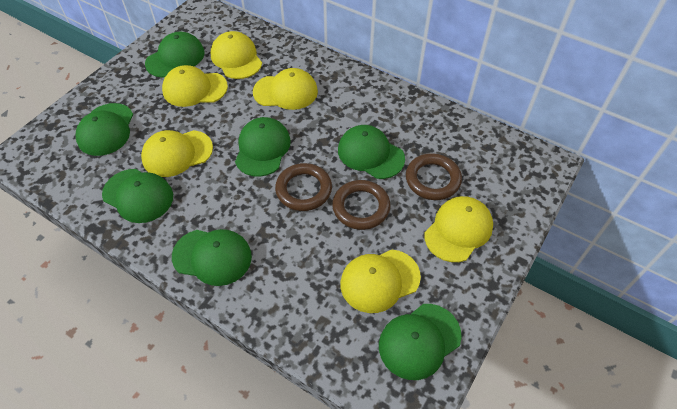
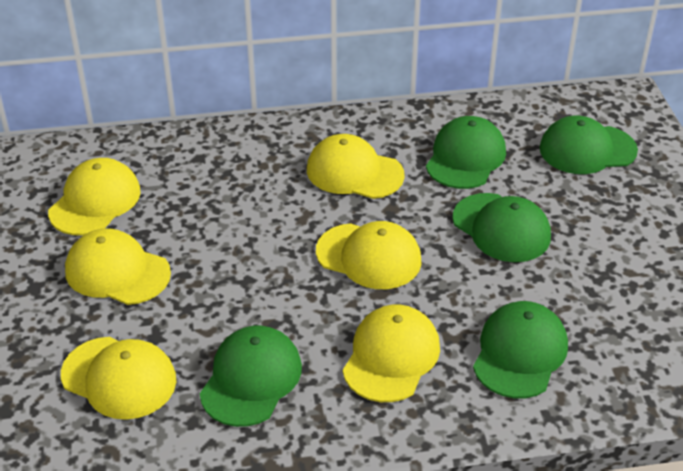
brown ring: [275,163,332,211] [332,180,390,230] [406,153,462,200] = 3 -> none = 0
green cap: [76,103,133,156] [102,169,173,223] [145,32,205,78] [172,229,252,286] [235,117,291,177] [338,125,405,179] [379,304,462,380] = 7 -> [200,326,302,427] [426,116,506,189] [452,193,551,262] [473,301,568,398] [539,116,638,174] = 5

